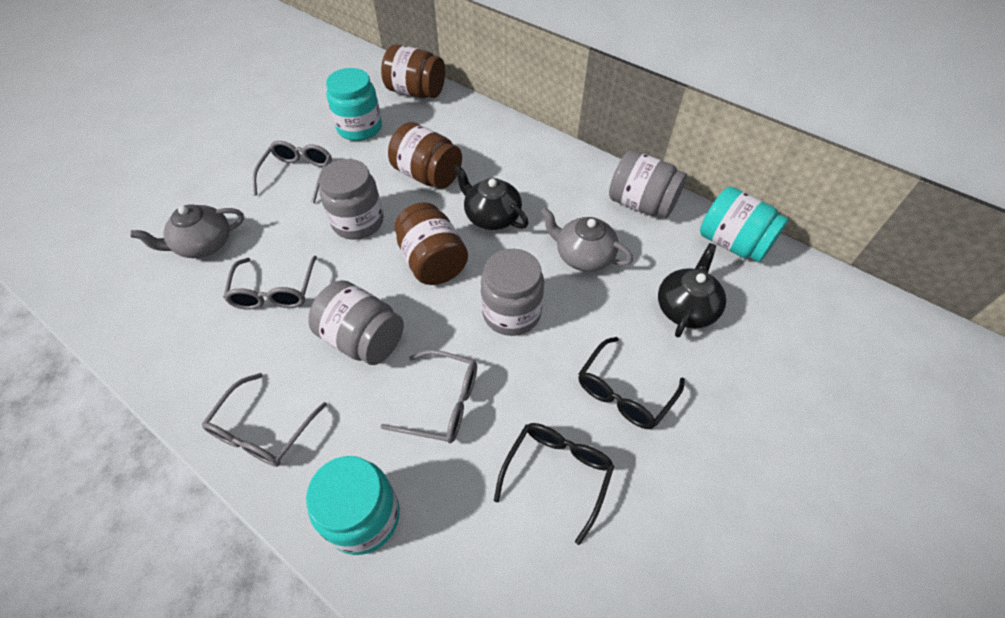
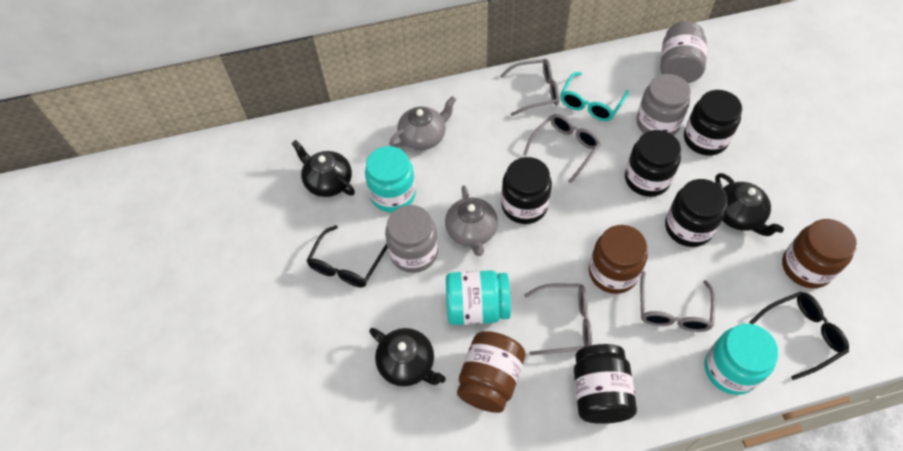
black jar: none = 0 -> [501,157,552,224] [574,344,637,424] [625,130,681,197] [665,179,728,247] [684,90,742,156] = 5
black teapot: [453,165,529,230] [658,243,726,337] = 2 -> [291,140,355,197] [369,328,446,386] [715,173,784,236] = 3
grey jar: [308,280,404,365] [318,159,384,239] [481,249,544,336] [609,150,687,218] = 4 -> [385,205,438,273] [637,74,691,135] [661,21,707,83] = 3
turquoise glasses: none = 0 -> [560,72,629,121] = 1

